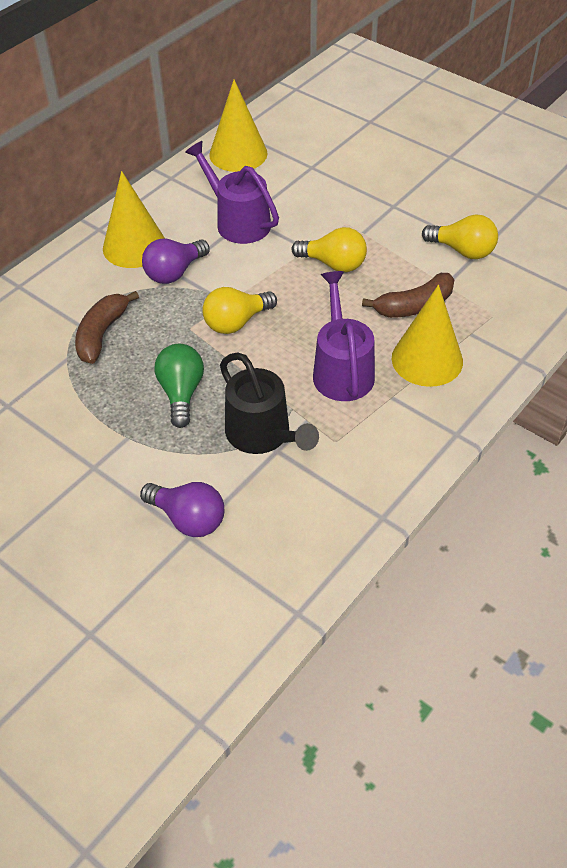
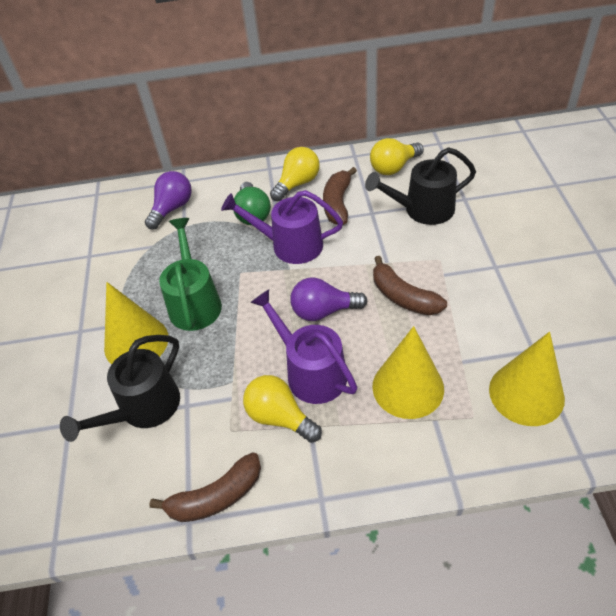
black watering can: [220,352,319,454] = 1 -> [60,335,180,442] [365,147,476,225] = 2
brown banana: [75,291,139,364] [362,273,455,318] = 2 -> [149,452,261,522] [323,167,357,225] [373,256,447,315] = 3
green watering can: none = 0 -> [159,218,222,331] = 1

